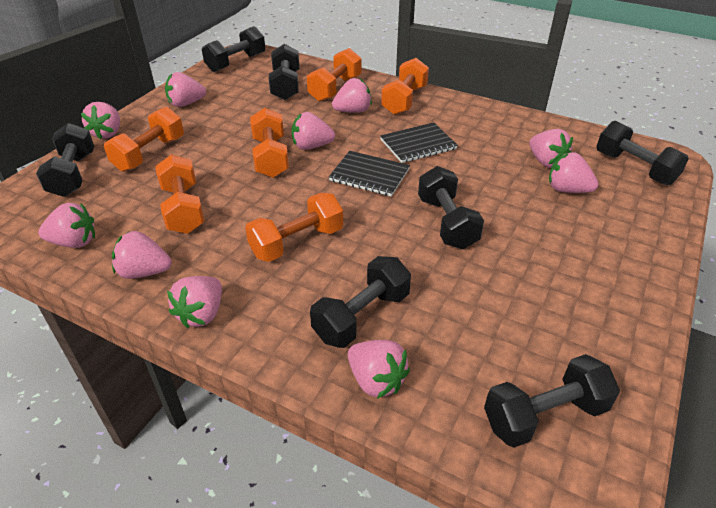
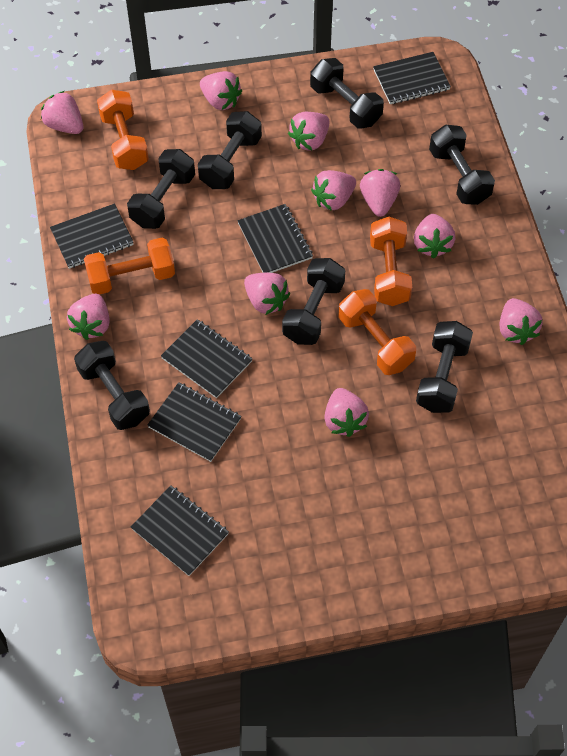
black notebook: [329,151,410,196] [380,122,458,163] = 2 -> [50,204,134,269] [131,485,229,576] [147,382,242,462] [161,319,252,398] [237,204,313,273] [373,52,451,104] = 6
orange dumbbell: [104,107,184,172] [155,154,205,234] [245,193,343,262] [250,108,289,178] [307,48,361,102] [381,58,429,115] = 6 -> [84,238,175,295] [97,90,149,170] [339,289,416,375] [370,217,412,306] = 4

